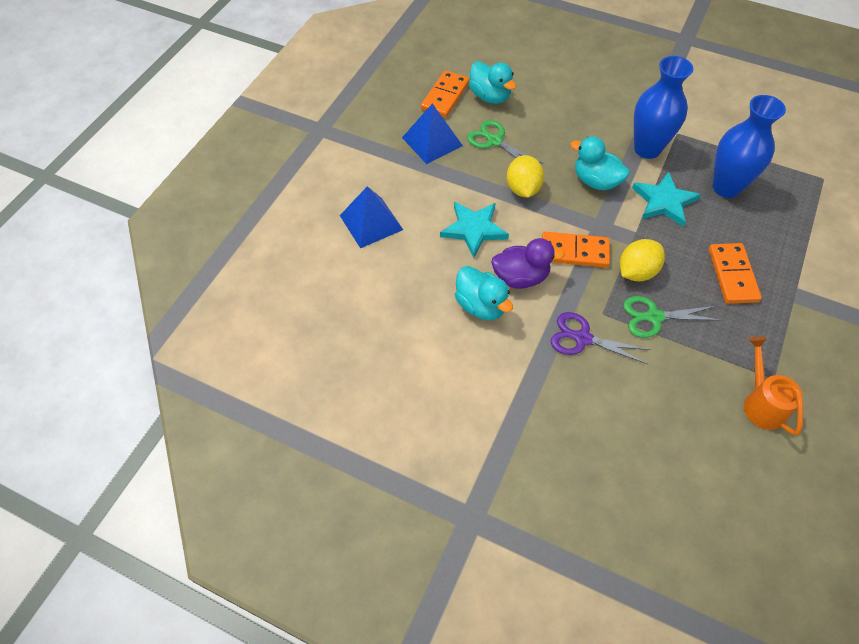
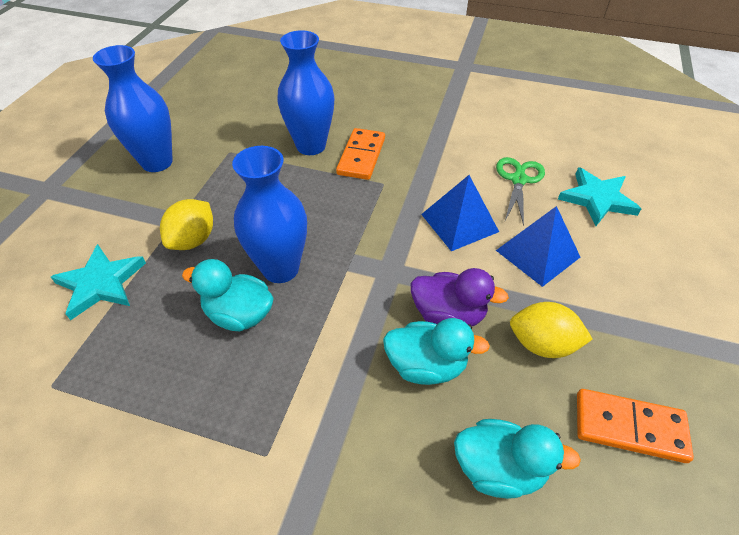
blue vase: [634,56,693,159] [712,95,786,198] = 2 -> [93,45,173,172] [232,146,307,283] [277,30,334,155] = 3
green scissors: [467,120,543,164] [623,296,722,338] = 2 -> [496,157,545,226] = 1
orange domino: [421,70,470,118] [542,232,610,267] [709,243,762,304] = 3 -> [336,128,385,180] [577,389,694,463] = 2
orange watering can: [744,336,803,436] = 1 -> none = 0
purple scissors: [551,312,651,364] = 1 -> none = 0

